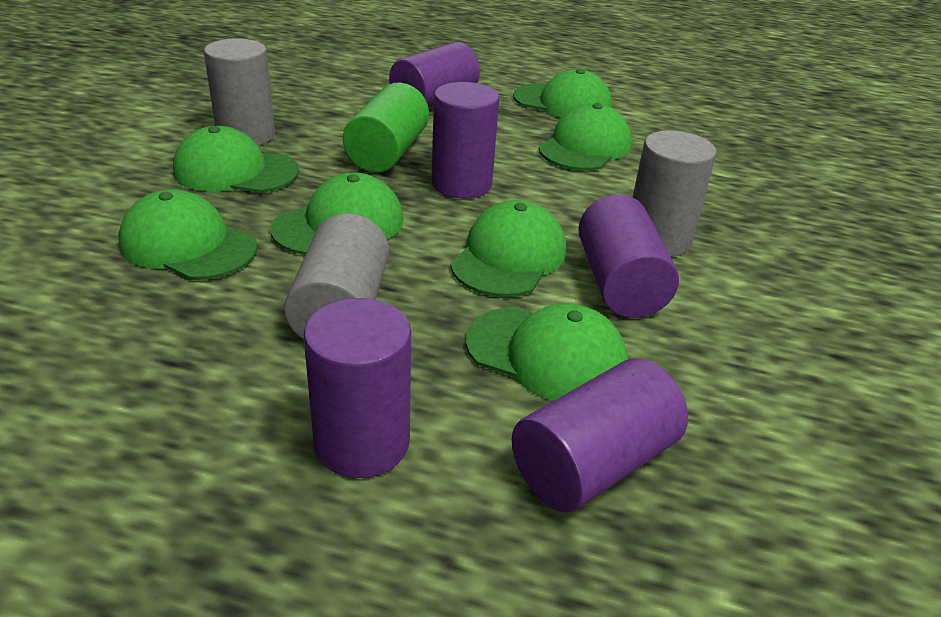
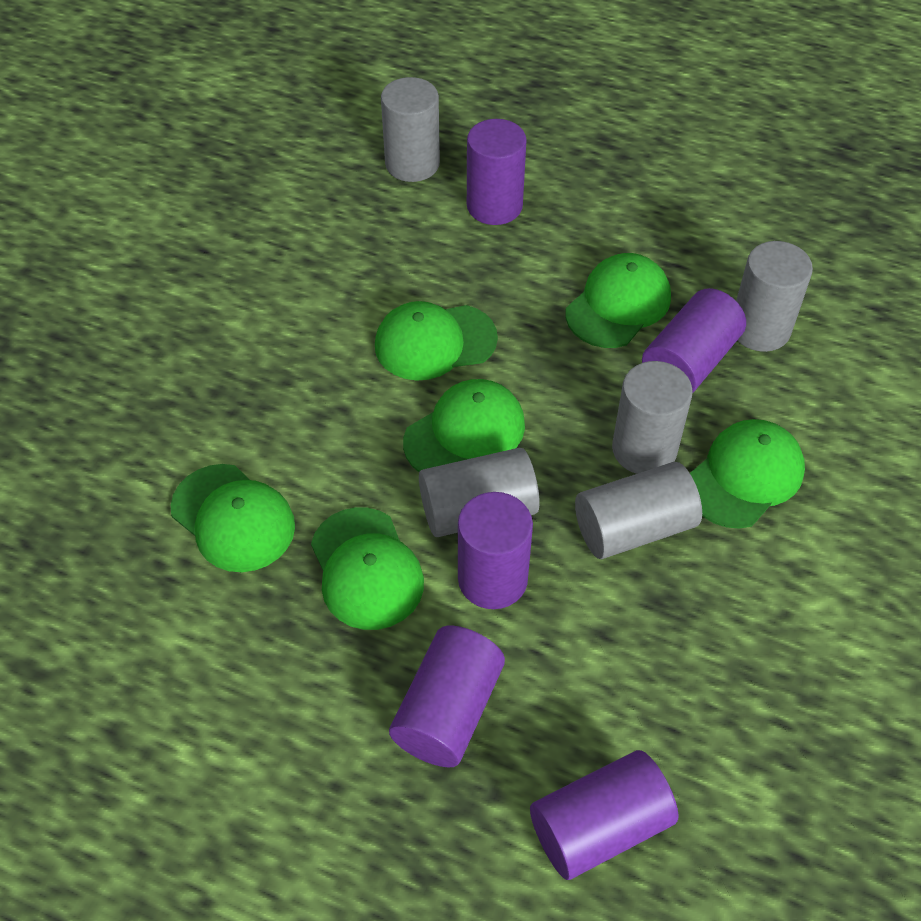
green cap: [118,189,257,280] [173,126,299,193] [270,172,404,255] [451,200,566,297] [466,303,628,401] [513,69,612,118] [539,103,632,171] = 7 -> [171,464,295,572] [311,507,424,630] [375,301,498,380] [403,379,525,472] [566,253,671,348] [690,419,805,529] = 6
green cylinder: [343,82,429,172] = 1 -> none = 0
grey cylinder: [204,38,275,146] [284,213,389,339] [633,130,717,256] = 3 -> [381,77,440,182] [419,448,540,537] [575,462,702,559] [612,361,693,474] [736,241,813,352] = 5

